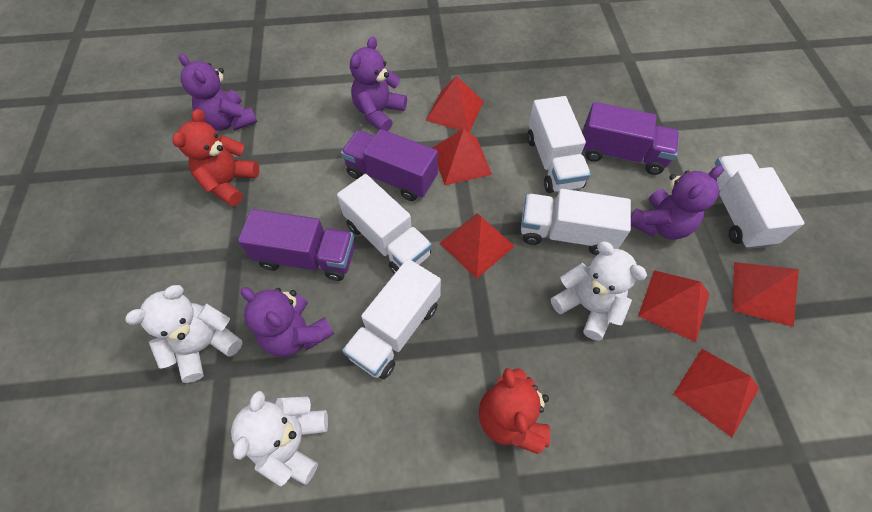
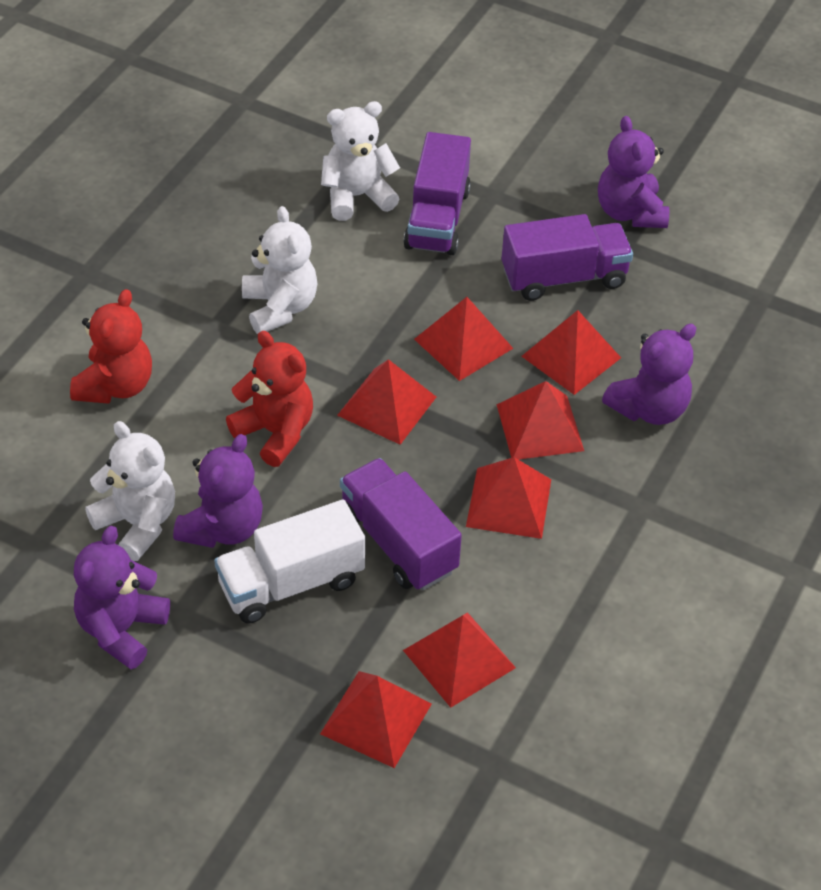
red pyramid: [426,76,484,132] [433,128,492,185] [440,213,515,279] [638,270,710,342] [673,349,759,437] [733,262,799,327] = 6 -> [320,671,432,768] [337,359,436,445] [403,612,516,708] [414,297,513,381] [466,457,551,539] [496,381,584,460] [521,310,621,395] = 7
white truck: [337,174,432,274] [342,259,441,379] [521,189,631,255] [527,96,591,193] [708,154,804,249] = 5 -> [214,500,365,623] = 1

